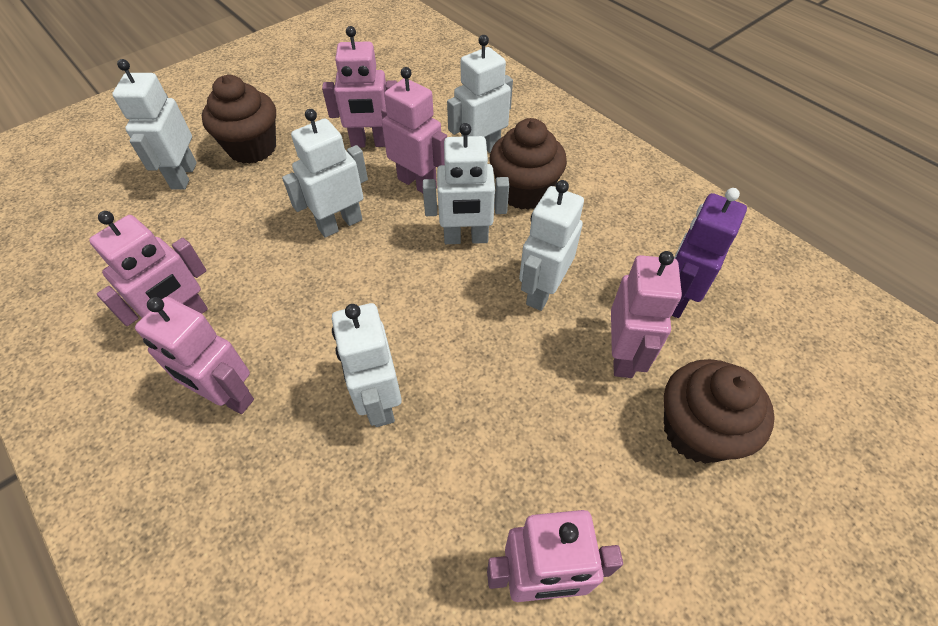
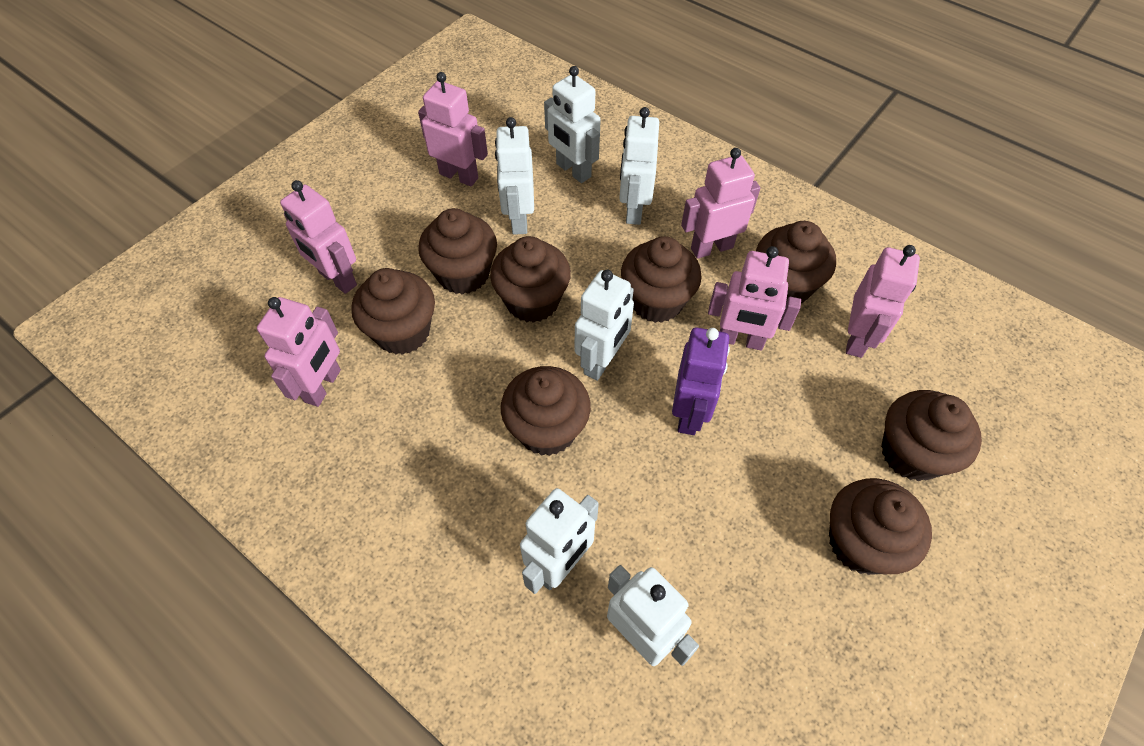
brown cupcake: [202,75,276,164] [489,118,567,210] [664,359,775,464] = 3 -> [351,268,435,355] [418,208,497,295] [490,236,571,323] [501,366,591,456] [621,236,702,323] [756,221,836,303] [829,478,932,575] [881,390,982,481] = 8

